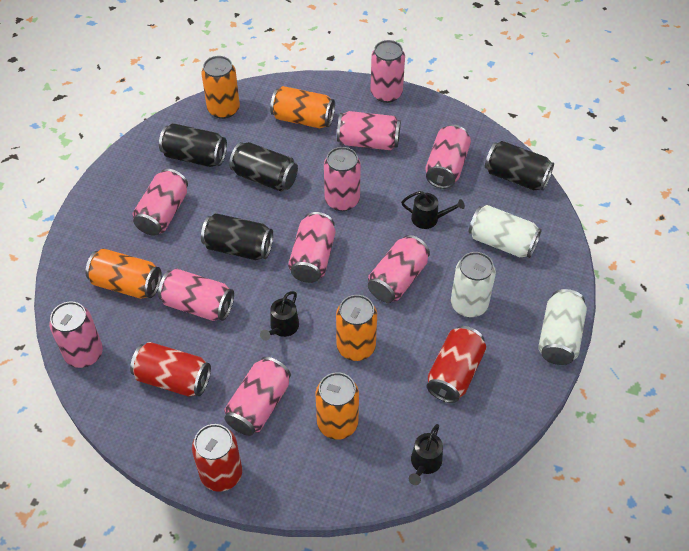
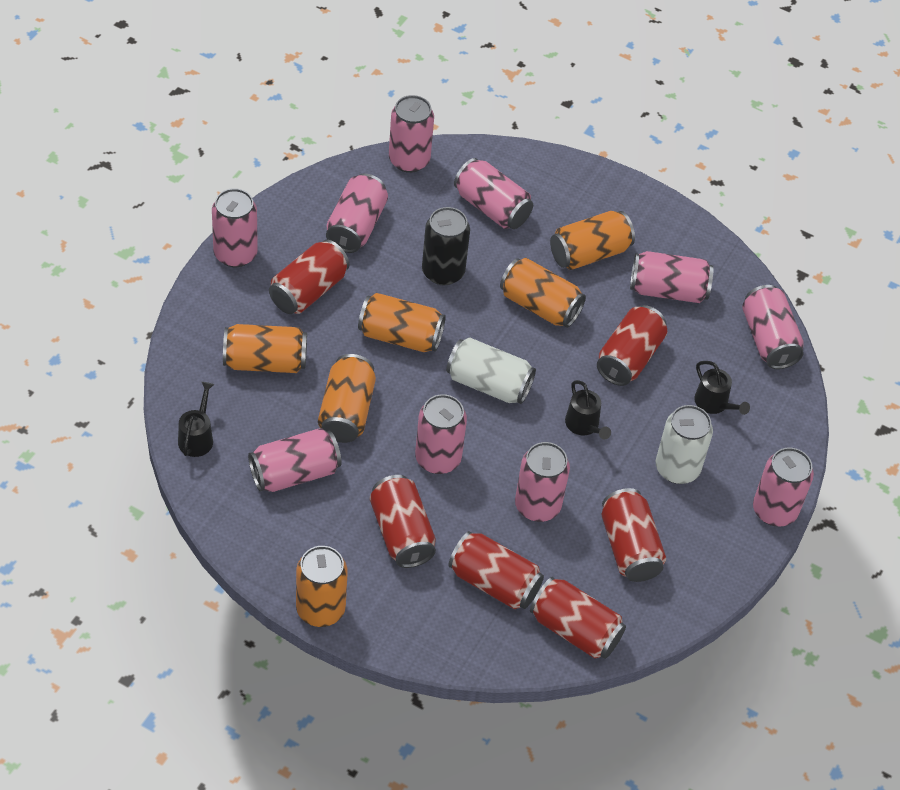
black can: [159,123,227,167] [201,213,273,260] [229,142,298,191] [485,141,554,191] = 4 -> [422,207,470,285] = 1
orange can: [86,249,162,299] [201,56,240,119] [270,86,335,128] [316,372,359,440] [336,295,377,361] = 5 -> [223,324,307,373] [296,546,348,627] [318,354,376,443] [358,293,446,352] [500,258,586,328] [550,211,635,270] = 6
red can: [130,342,211,397] [192,424,242,492] [427,326,486,403] = 3 -> [269,240,349,314] [370,475,436,568] [449,531,544,609] [530,577,626,659] [597,305,667,386] [601,488,666,582] = 6
white can: [451,252,496,317] [469,205,542,258] [538,289,587,365] = 3 -> [446,337,536,404] [656,405,713,484] = 2

